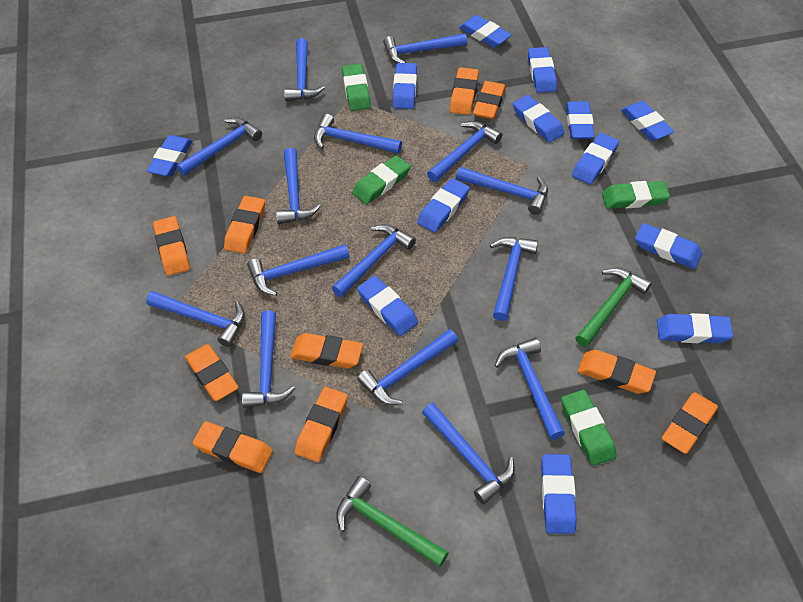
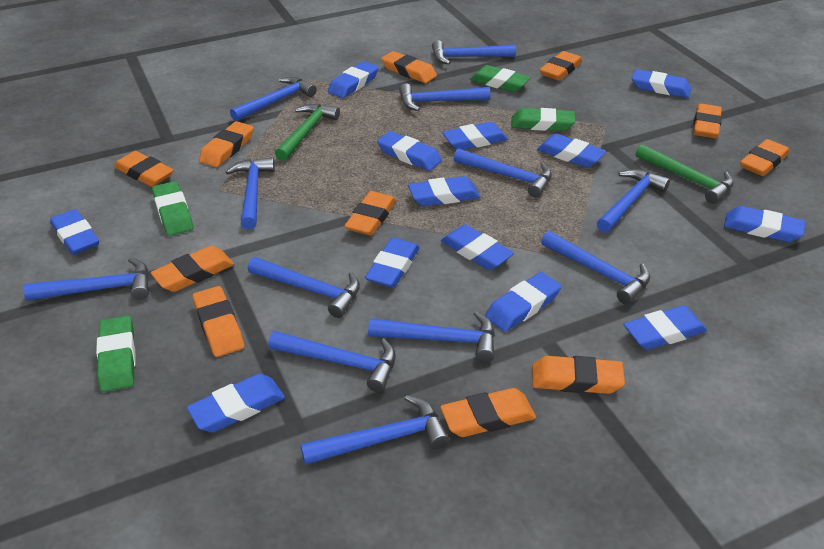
blue hammer: [146,291,245,347] [177,117,262,176] [242,310,295,408] [247,244,349,296] [276,148,321,224] [284,38,325,101] [314,114,402,154] [332,224,416,297] [357,329,458,405] [383,33,467,63] [422,403,515,505] [427,121,502,182] [456,167,548,215] [490,237,538,321] [495,338,565,440] = 15 -> [23,257,149,301] [226,157,275,229] [230,77,317,121] [248,257,360,318] [268,331,396,392] [300,395,449,465] [368,311,495,362] [399,83,490,111] [432,40,516,65] [454,148,552,198] [541,231,650,305] [597,169,670,233] = 12
orange eraser: [153,216,190,276] [185,344,239,401] [193,421,273,473] [224,196,265,254] [290,333,363,368] [295,387,348,462] [450,67,479,115] [473,81,506,119] [578,350,656,394] [662,392,718,454] = 10 -> [114,151,174,187] [151,246,234,292] [193,286,244,357] [199,121,254,167] [345,191,396,236] [381,51,437,83] [440,388,536,437] [532,356,625,394] [540,51,583,81] [693,103,722,138] [740,139,789,176] = 11

